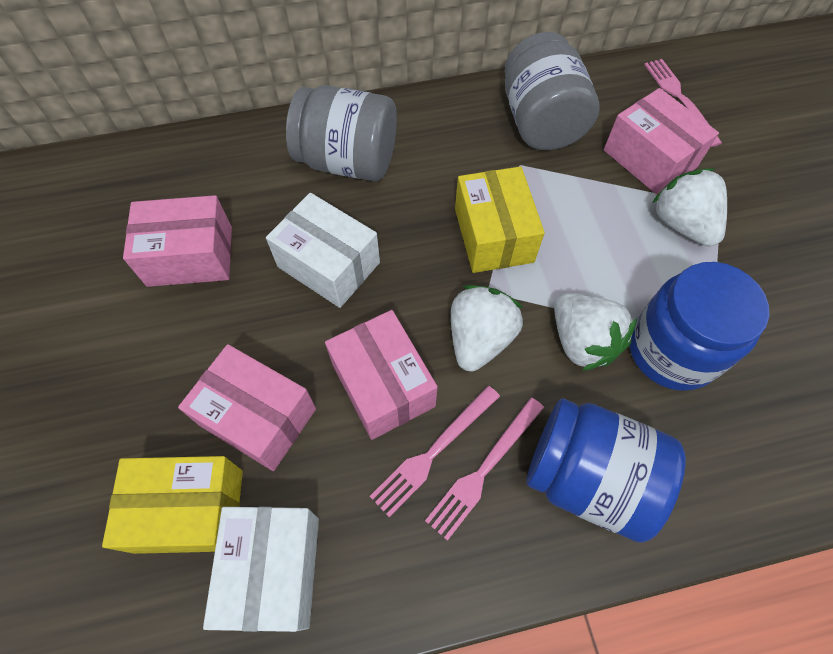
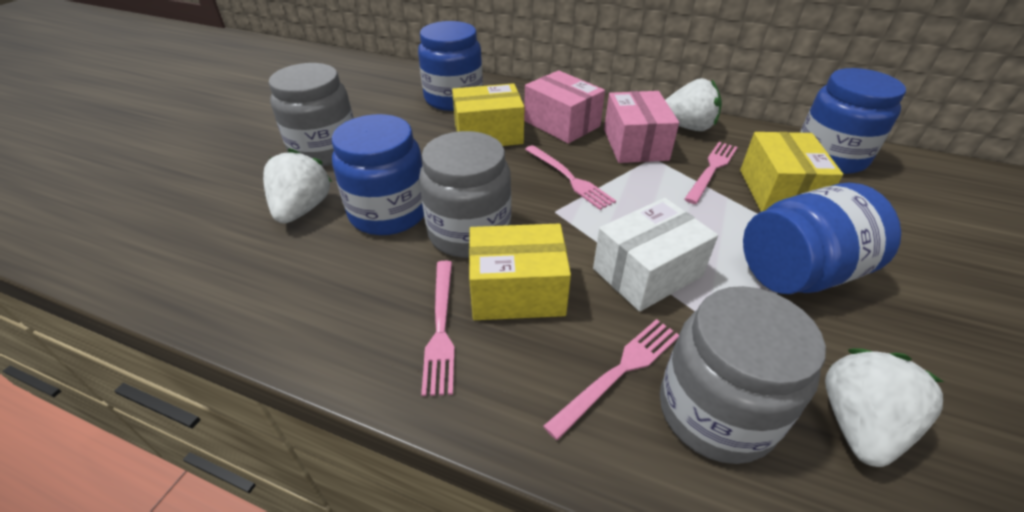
blue jar: [526,399,686,543] [629,262,769,391] = 2 -> [332,114,424,235] [418,21,483,111] [743,183,901,294] [800,68,906,174] = 4
grey jar: [286,85,397,181] [505,32,600,150] = 2 -> [269,63,354,166] [419,131,511,258] [660,286,826,464] = 3
pink box: [123,195,232,287] [178,344,316,471] [325,310,438,440] [604,88,719,195] = 4 -> [524,70,605,144] [604,91,679,163] = 2
pink fork: [370,386,500,517] [425,398,544,541] [644,59,722,147] = 3 -> [421,261,455,396] [525,145,616,210] [543,319,679,440] [684,142,738,204] = 4
white box: [203,507,319,632] [266,193,380,308] = 2 -> [593,198,718,312] = 1
yellow box: [102,456,243,554] [455,166,545,273] = 2 -> [452,83,524,146] [469,224,571,320] [740,132,843,212] = 3

